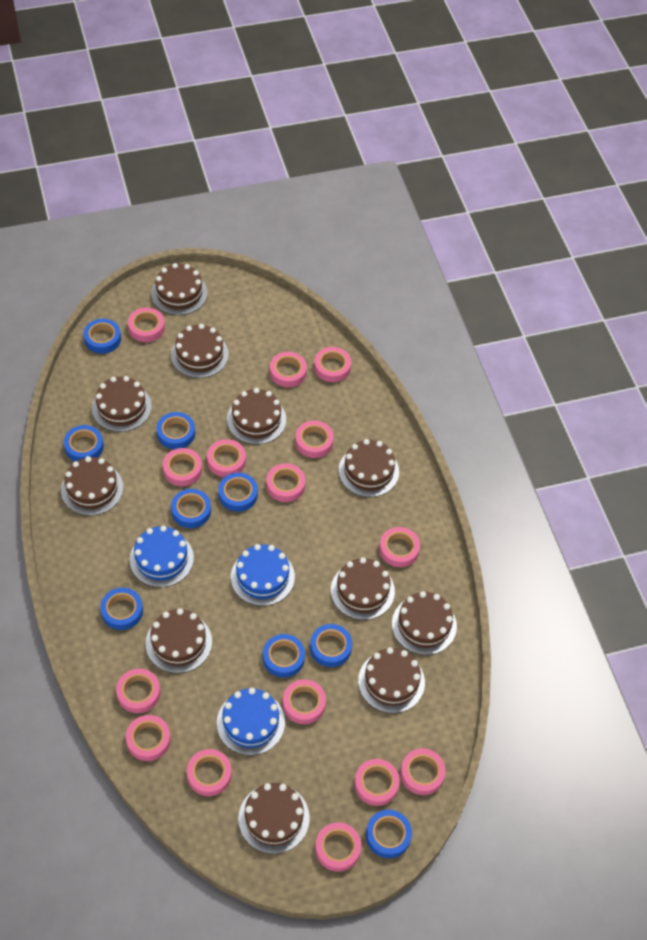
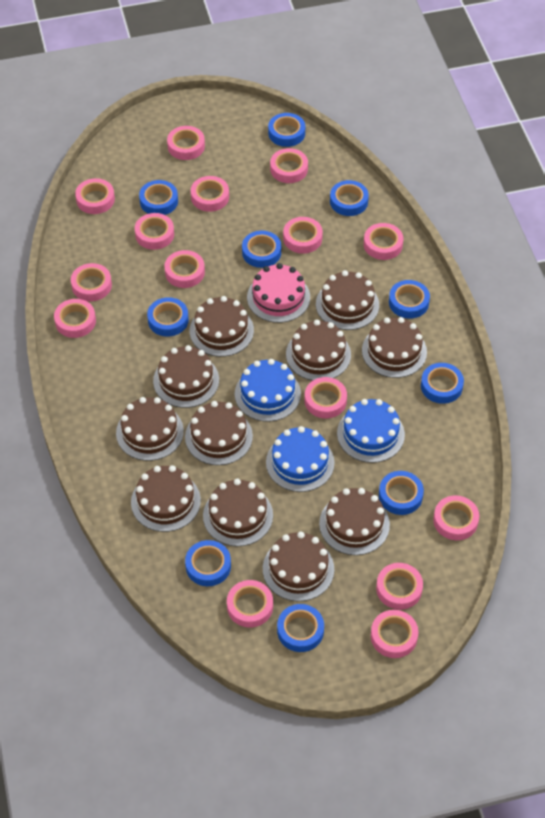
blue tape: [64,425,104,461] [83,319,121,354] [100,588,143,630] [156,412,195,449] [171,489,211,528] [218,473,258,512] [263,634,305,678] [310,624,352,667] [366,810,412,858] = 9 -> [139,180,178,215] [147,297,189,337] [185,540,231,586] [242,231,281,268] [268,113,305,147] [277,604,324,652] [330,180,369,216] [379,471,424,515] [389,280,430,319] [421,363,464,404] = 10
pink cake: none = 0 -> [247,263,310,323] = 1

